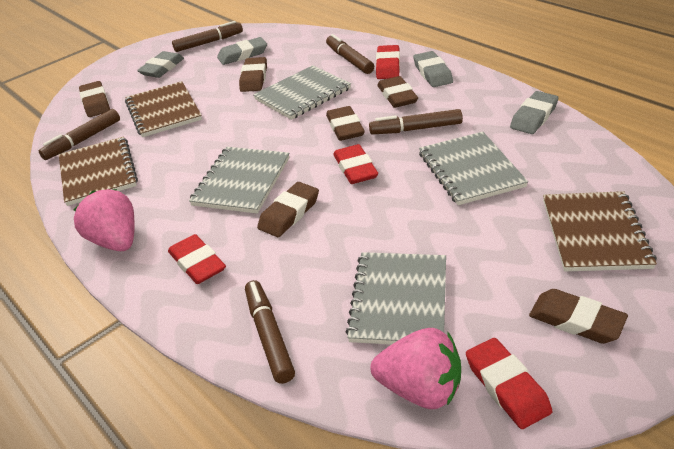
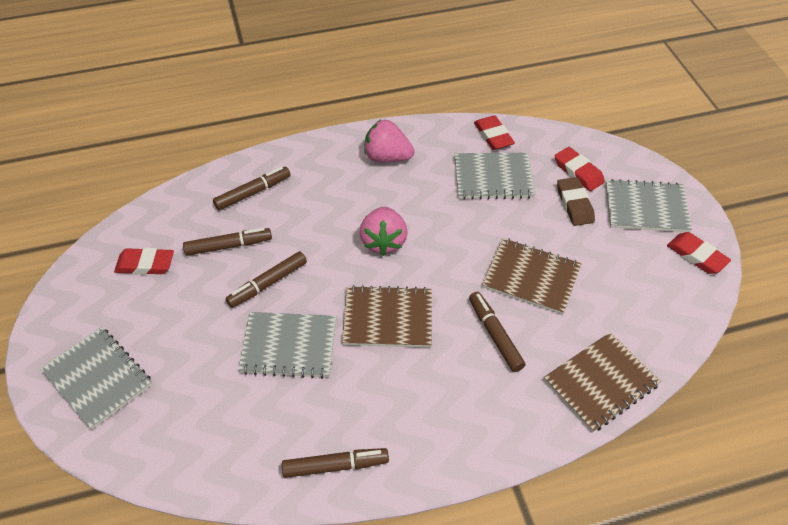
brown eraser: [79,81,110,117] [239,57,267,92] [257,182,319,237] [326,106,365,141] [378,76,418,108] [529,289,628,344] = 6 -> [557,177,595,226] = 1
grey eraser: [137,51,184,78] [217,37,267,65] [413,51,453,87] [510,91,559,134] = 4 -> none = 0

